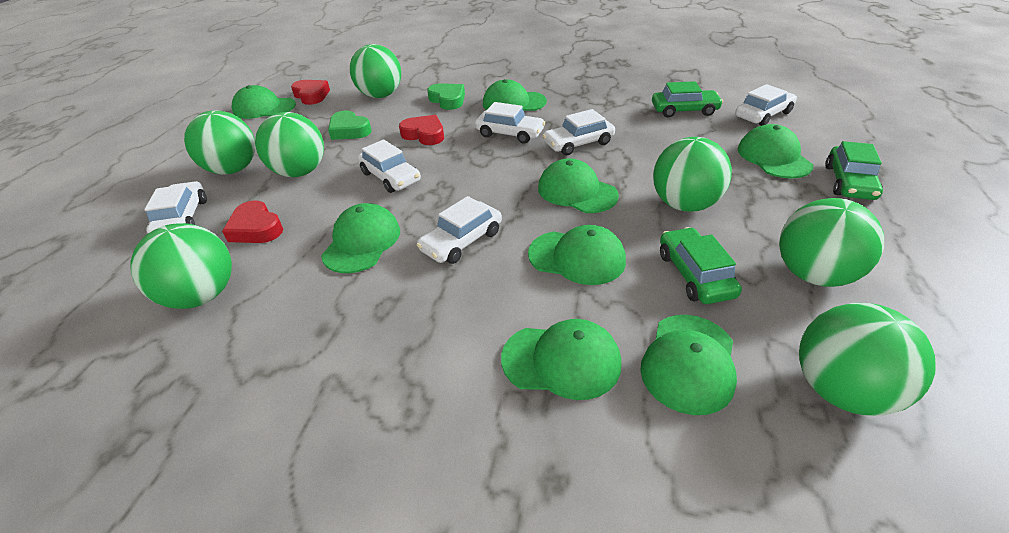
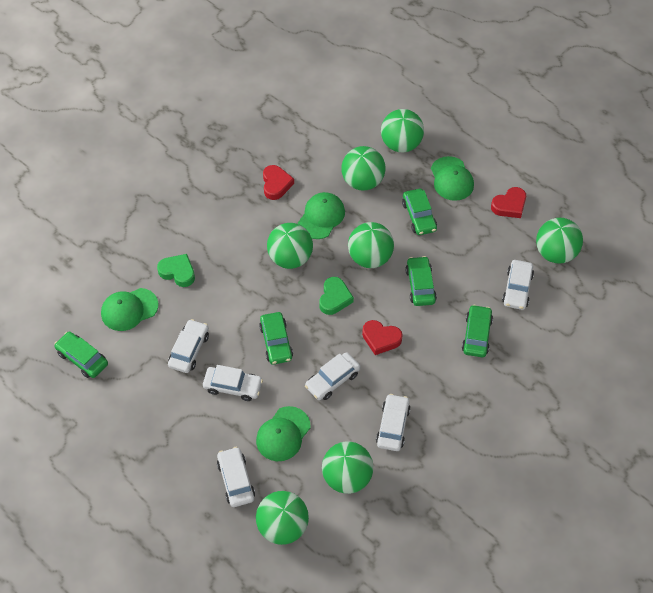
green cap: [232,85,296,119] [321,203,400,273] [483,79,547,111] [501,319,621,400] [528,225,626,285] [538,158,619,213] [640,315,737,415] [738,124,813,178] = 8 -> [101,288,158,331] [256,406,310,461] [298,192,345,239] [431,156,474,201] = 4
green car: [652,81,723,117] [660,227,742,304] [825,141,883,200] = 3 -> [54,332,108,378] [259,312,293,365] [402,189,437,235] [405,256,437,306] [462,305,493,357] = 5

